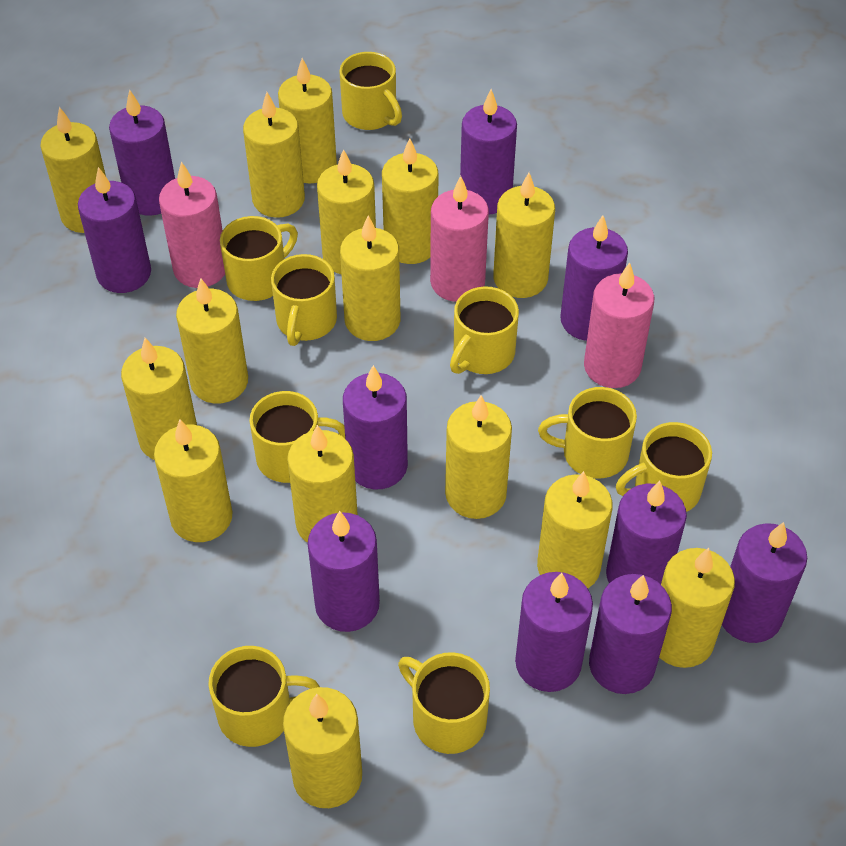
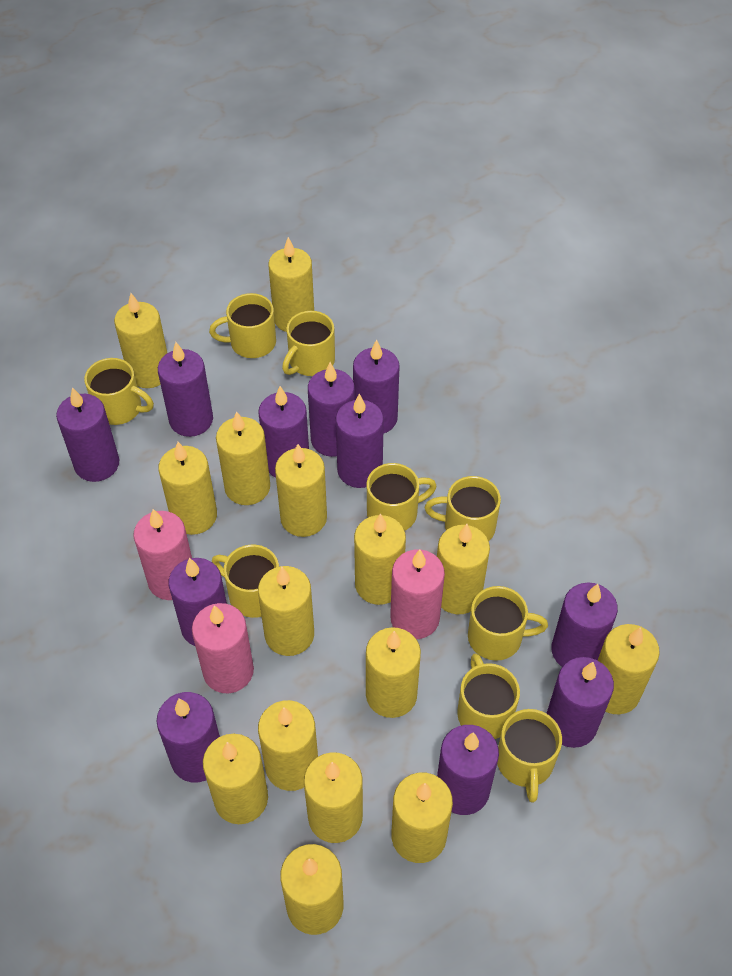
purple candle: [78,167,151,293] [109,89,175,216] [308,510,380,632] [343,365,408,489] [460,89,517,214] [515,572,593,692] [560,215,628,341] [589,574,672,694] [606,481,687,584] [722,522,807,643] = 10 -> [56,387,119,482] [157,692,220,782] [158,342,213,437] [168,558,227,646] [258,386,309,478] [308,362,355,457] [336,394,384,488] [353,339,400,434] [437,725,499,815] [546,657,614,748] [551,583,618,667] = 11

